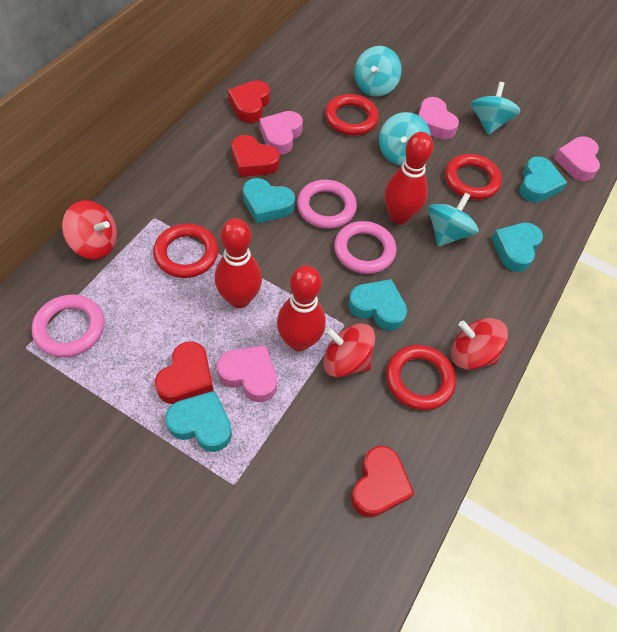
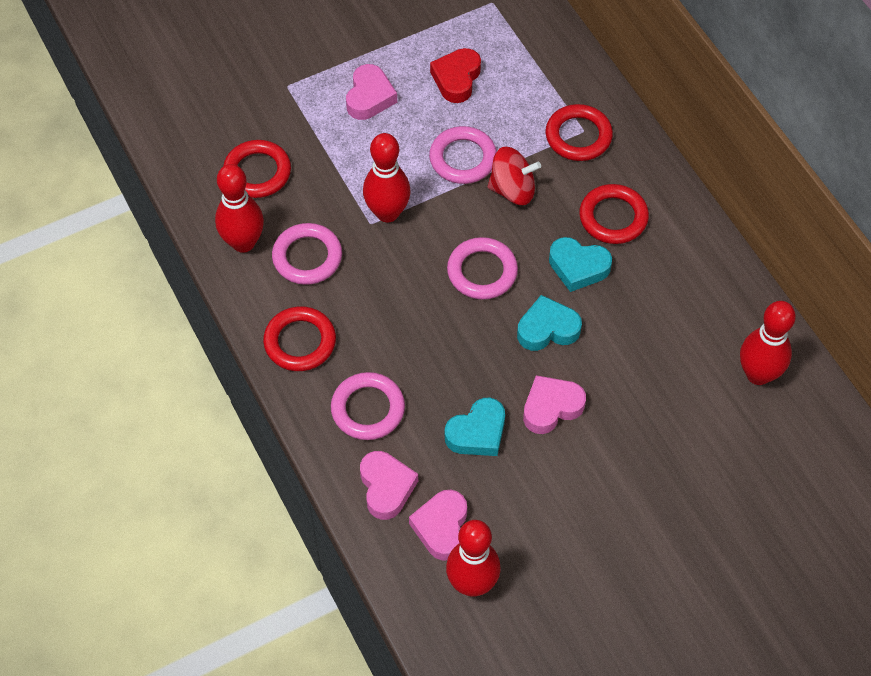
pink ring: [31,294,104,357] [297,180,357,229] [334,221,396,274] = 3 -> [272,223,342,285] [331,372,405,440] [429,126,497,184] [447,237,518,300] = 4
red bowling pin: [215,218,262,308] [277,265,326,351] [385,132,434,224] = 3 -> [215,164,264,253] [363,133,411,223] [446,520,501,596] [740,301,796,385] = 4
red heart: [155,341,214,404] [228,80,270,123] [232,135,280,177] [351,446,414,518] = 4 -> [430,48,481,103] = 1
red spinning top: [62,201,117,259] [323,323,375,377] [451,318,508,370] = 3 -> [488,147,541,205] = 1
turquoise heart: [165,391,232,452] [243,178,295,223] [348,279,408,331] [492,222,543,272] [519,156,567,203] = 5 -> [445,398,505,456] [517,295,582,351] [549,237,612,292] = 3
turquoise spinning top: [354,46,402,97] [379,112,431,166] [428,193,479,247] [471,82,521,135] = 4 -> none = 0

